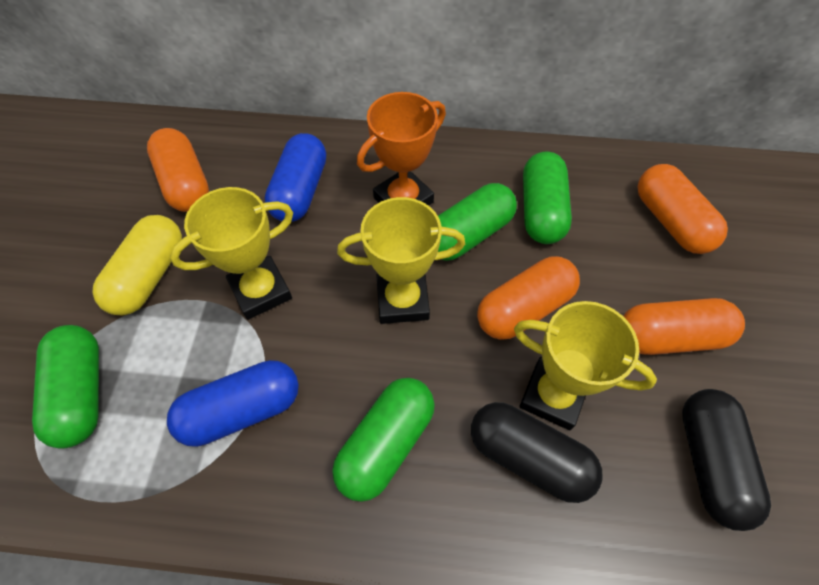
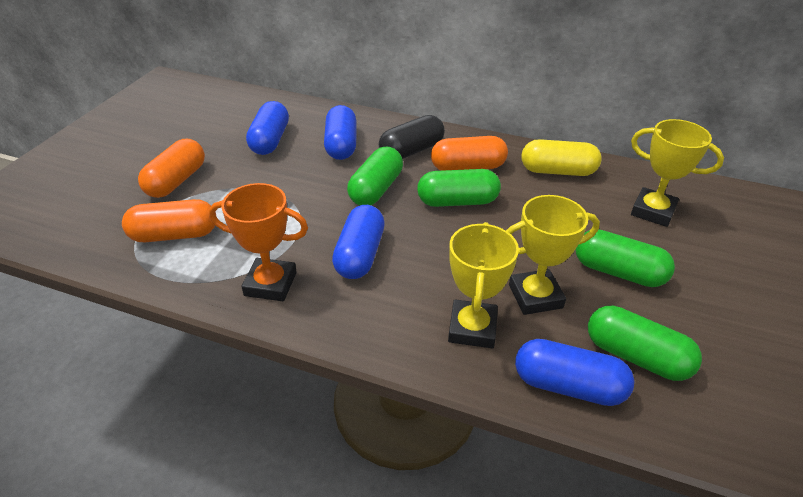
black capsule: [471,402,602,503] [682,389,771,531] = 2 -> [379,115,445,159] = 1
blue capsule: [167,360,299,447] [265,133,326,222] = 2 -> [246,101,289,155] [324,105,356,160] [332,205,385,279] [515,339,634,406] = 4
orange capsule: [147,128,209,212] [477,256,580,340] [623,298,745,355] [637,164,728,254] = 4 -> [122,199,216,242] [138,139,205,198] [431,136,508,171] = 3

